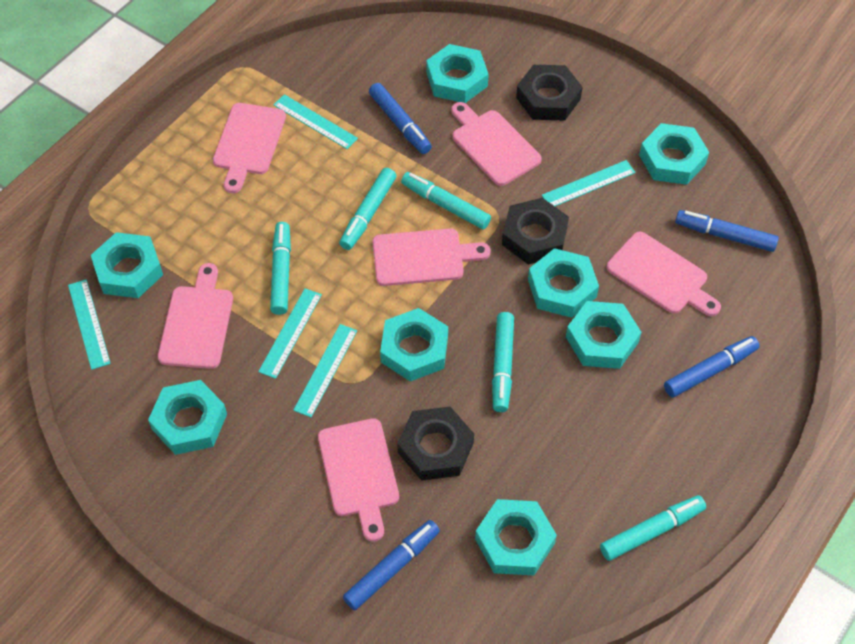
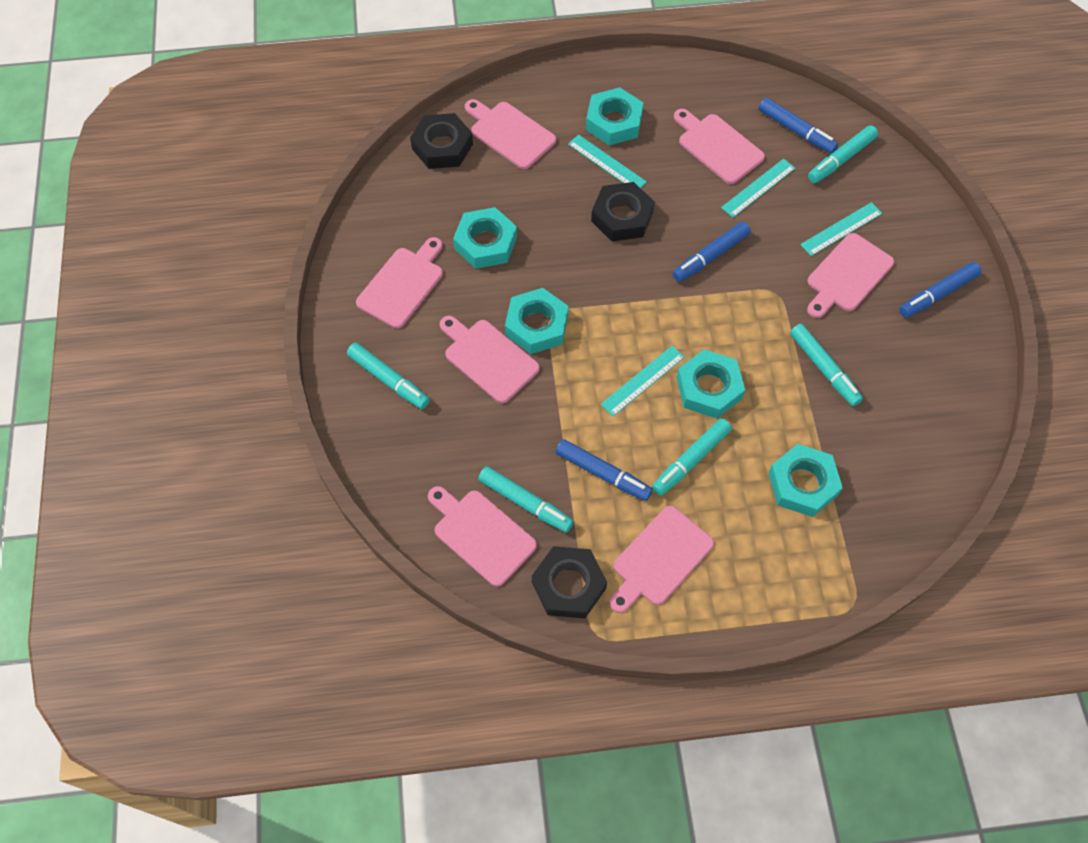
pink cutting board: [158,263,233,369] [213,103,286,193] [318,418,399,542] [372,228,491,286] [451,102,542,186] [607,232,721,316] = 6 -> [356,237,443,329] [428,486,537,587] [440,316,540,403] [465,99,556,169] [609,506,714,613] [674,109,765,184] [807,233,894,318] = 7
turquoise nut: [91,232,163,298] [148,380,227,455] [380,308,448,381] [426,44,489,103] [475,499,557,576] [528,248,599,318] [566,301,641,369] [639,123,709,185] = 8 -> [453,207,517,269] [505,288,568,354] [586,87,644,146] [677,349,745,419] [768,444,843,517] = 5
turquoise ruler: [68,279,111,370] [258,288,322,379] [273,94,358,149] [293,324,357,417] [542,160,636,206] = 5 -> [568,134,647,188] [601,346,685,416] [721,159,795,218] [800,202,882,256] = 4

